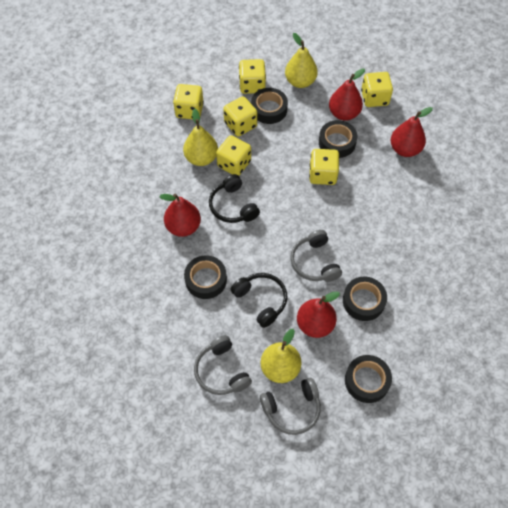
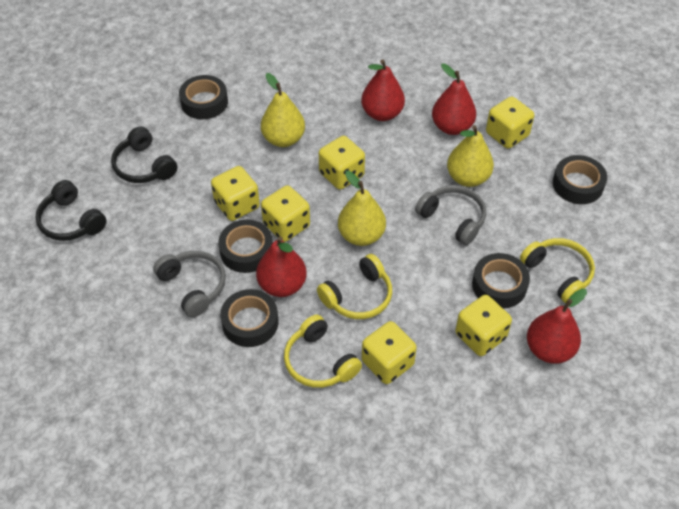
grey headphones: [194,335,252,395] [260,378,321,435] [290,230,342,282] = 3 -> [153,251,226,317] [415,185,486,245] = 2
yellow headphones: none = 0 -> [284,315,362,388] [317,254,392,319] [520,238,595,303] = 3

